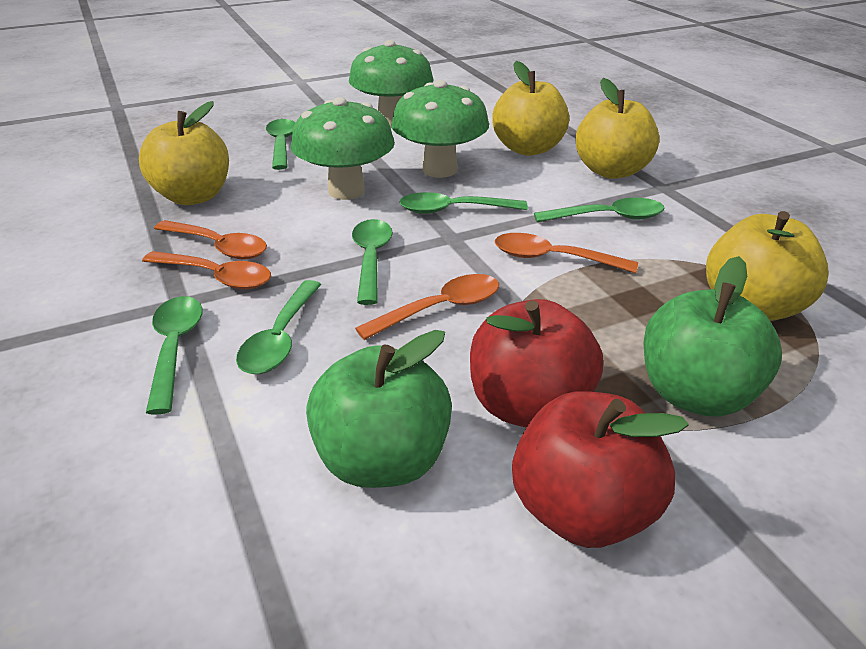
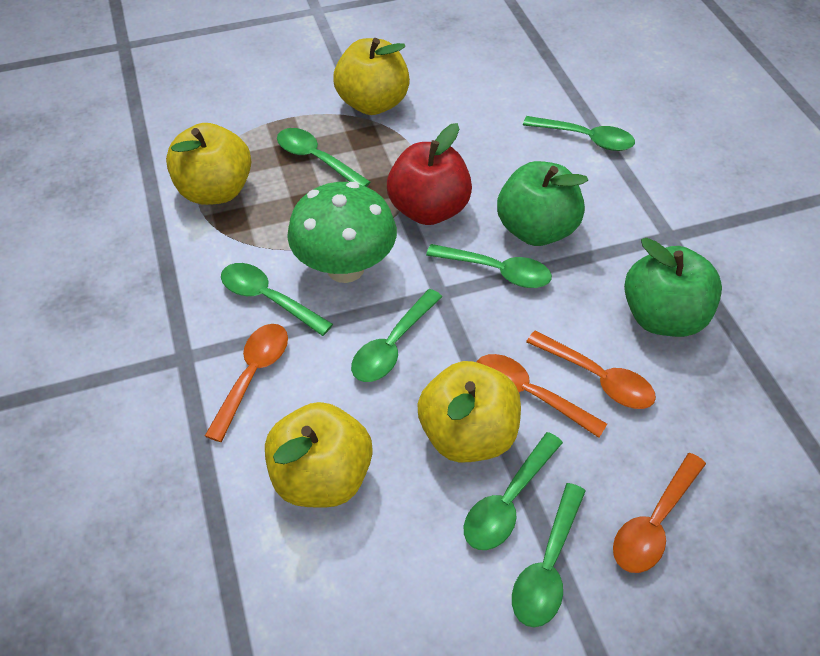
green mushroom: [291,97,395,200] [349,40,433,127] [391,80,489,178] = 3 -> [287,182,397,283] = 1
green spoon: [146,296,203,415] [236,280,321,374] [266,119,295,170] [352,219,393,305] [400,192,528,214] [534,198,665,222] = 6 -> [221,263,333,336] [277,128,370,187] [351,289,442,382] [426,244,552,288] [464,432,563,550] [512,483,586,627] [523,116,635,151] = 7
red apple: [470,299,603,428] [512,391,689,548] = 2 -> [387,123,472,225] = 1

